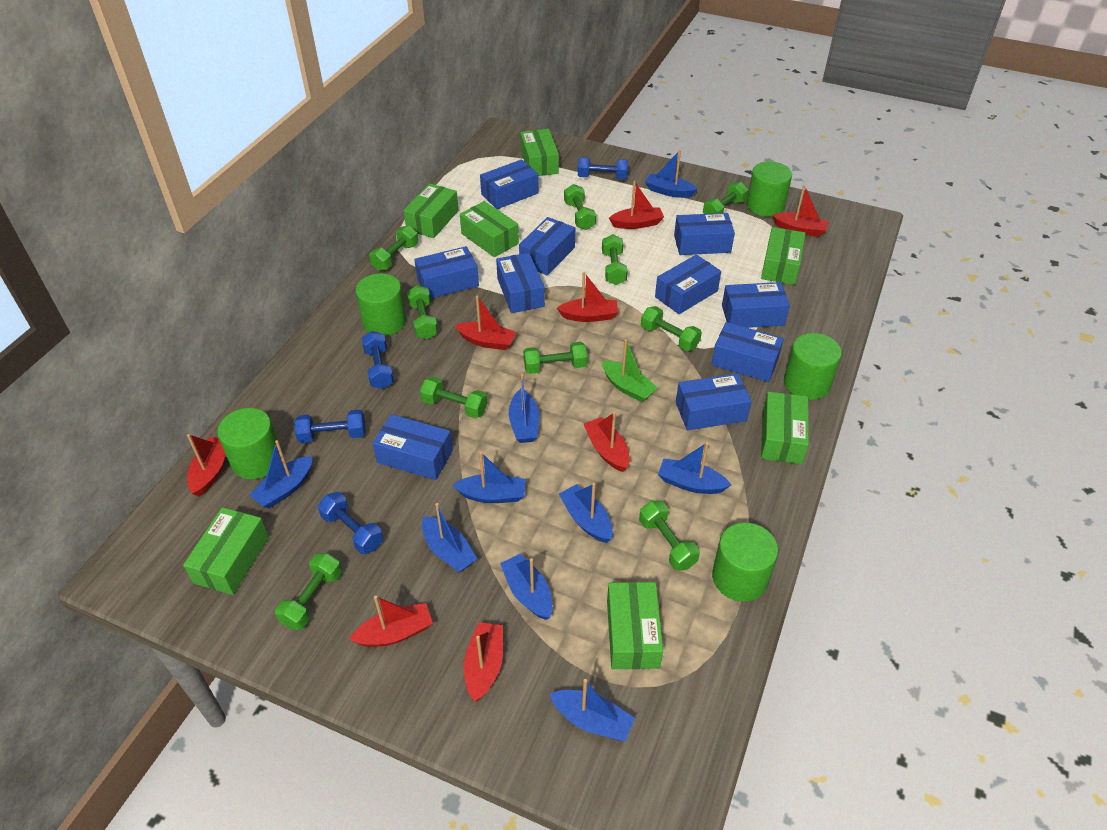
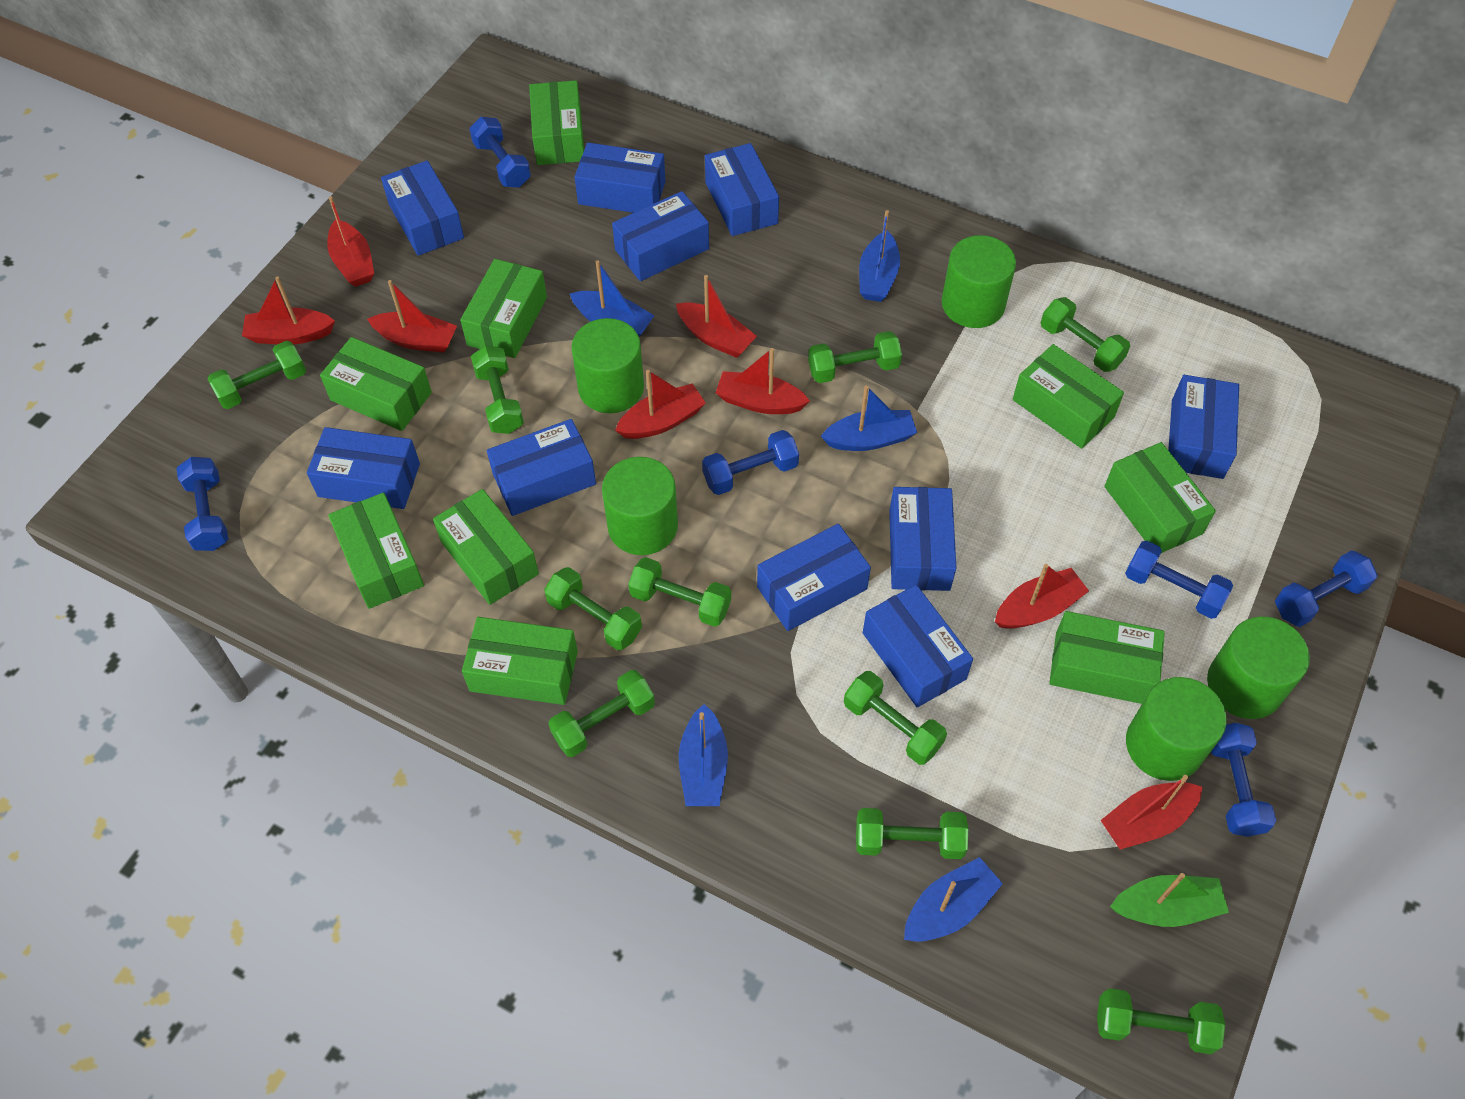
blue boat: [249,440,313,509] [422,503,477,573] [453,452,526,503] [500,553,553,620] [509,374,539,443] [550,679,635,742] [559,483,613,543] [645,150,698,198] [658,442,731,494] = 9 -> [570,260,655,337] [679,704,728,806] [821,386,917,451] [859,210,900,302] [904,857,1003,942] = 5
blue dumbbell: [295,410,366,443] [318,492,383,554] [362,331,394,389] [578,157,628,179] = 4 -> [176,457,228,551] [470,117,531,188] [702,430,799,495] [1125,541,1233,619] [1211,723,1276,837] [1275,550,1377,627] = 6
green box: [183,507,269,595] [404,183,459,238] [460,201,519,257] [520,129,559,176] [607,582,663,669] [761,227,805,285] [761,392,809,464] = 7 -> [320,337,432,431] [328,492,424,609] [433,489,539,605] [460,259,547,358] [462,617,578,705] [529,80,584,165] [1013,344,1124,449] [1049,611,1165,704] [1104,442,1216,553] = 9

